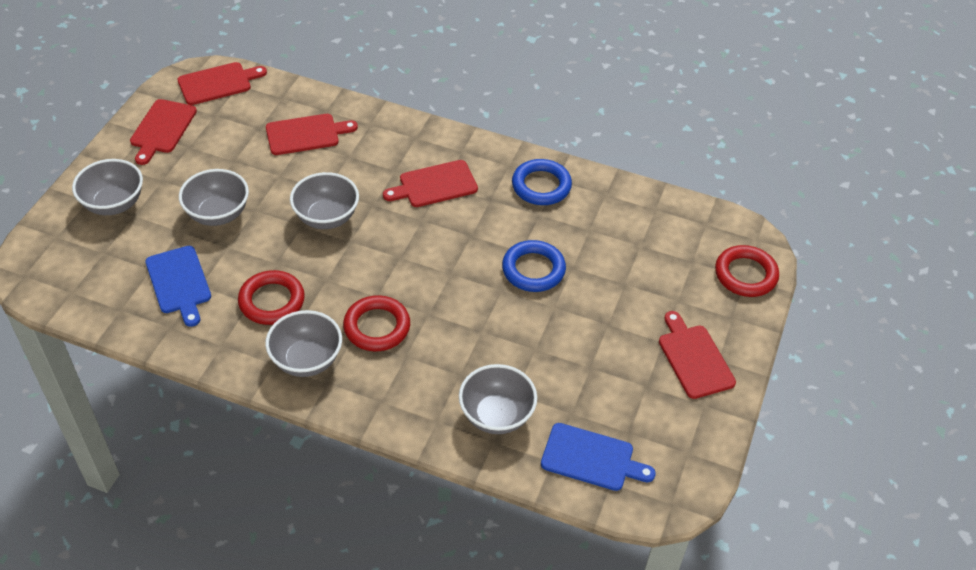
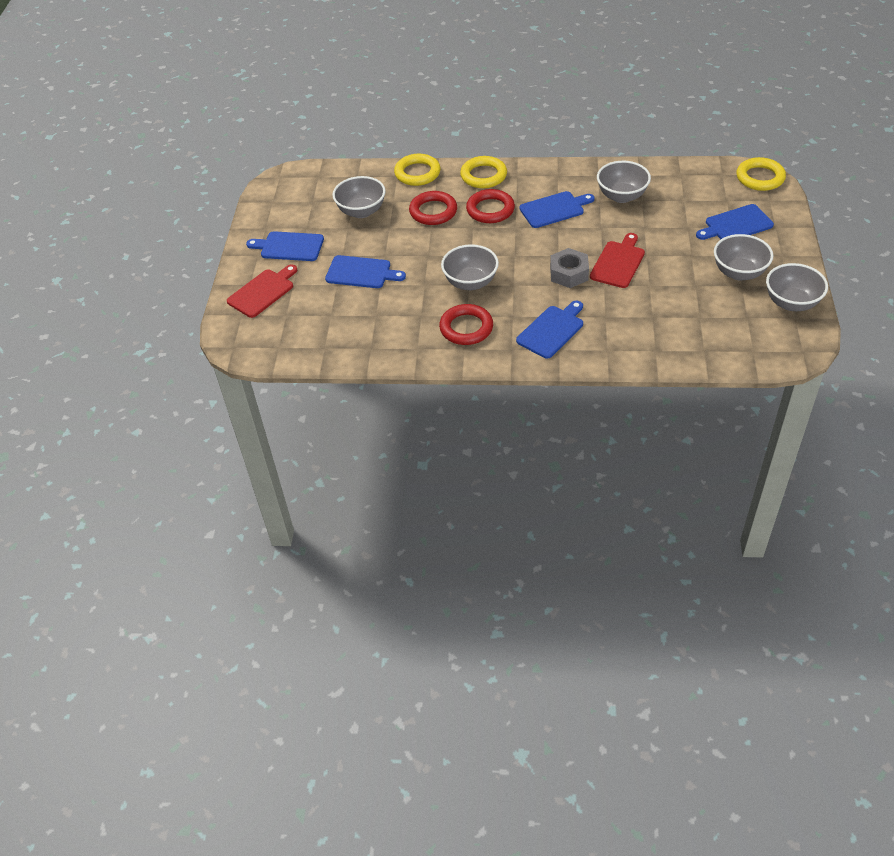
blue cutting board: [145,246,211,327] [541,423,656,491] = 2 -> [246,231,324,261] [325,255,406,288] [516,301,583,359] [519,191,595,228] [696,204,774,240] = 5
blue ring: [502,240,566,292] [512,159,572,205] = 2 -> none = 0
grey nut: none = 0 -> [550,248,589,288] = 1
red cutting board: [130,99,197,165] [178,62,267,105] [266,114,358,155] [383,160,478,207] [659,311,736,399] = 5 -> [227,264,297,318] [590,233,645,288] = 2
yellow ring: none = 0 -> [394,154,441,186] [460,156,507,188] [737,157,786,191] = 3

